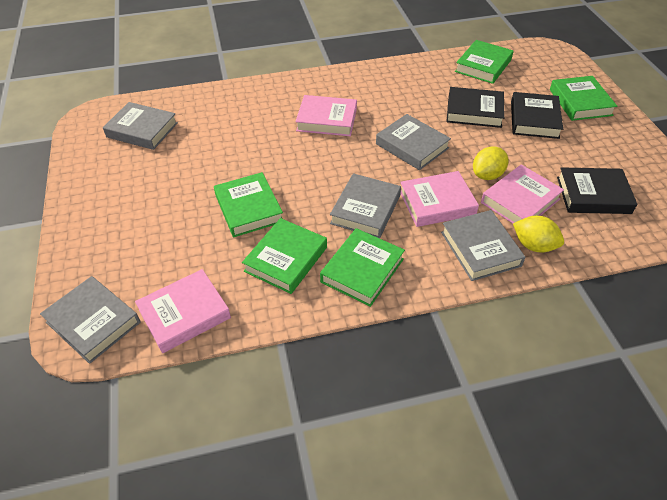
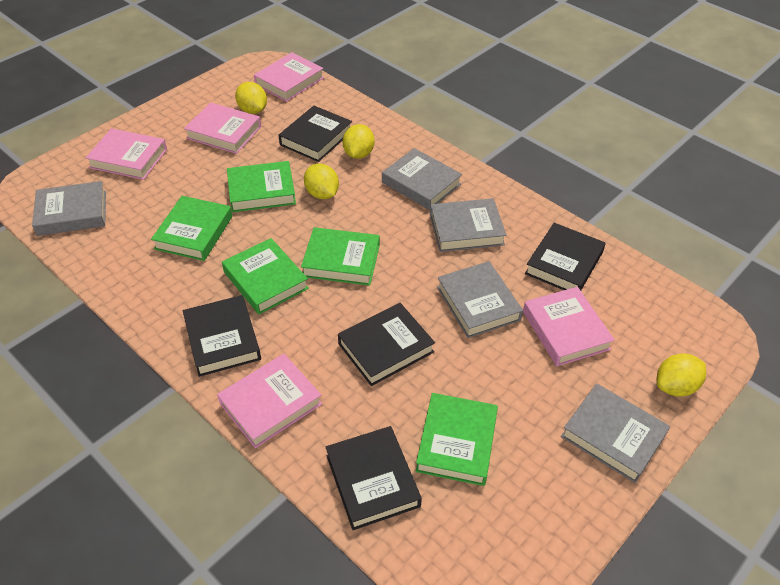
black book: [446,87,505,128] [511,92,563,139] [557,167,637,214] = 3 -> [183,295,261,377] [279,106,352,162] [326,426,422,530] [338,303,435,386] [525,223,606,291] = 5
pink book: [135,269,231,353] [295,95,357,136] [400,171,479,227] [481,164,564,224] = 4 -> [86,128,167,180] [184,102,261,154] [217,354,322,448] [254,52,324,102] [523,287,615,366] = 5
yellow lemon: [473,146,508,180] [513,216,564,253] = 2 -> [235,82,267,114] [304,163,339,199] [343,124,374,159] [657,354,706,397] = 4

